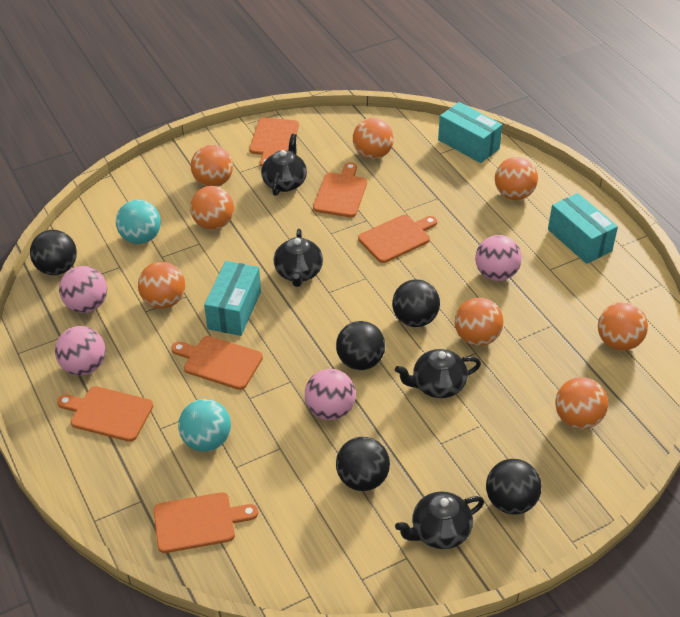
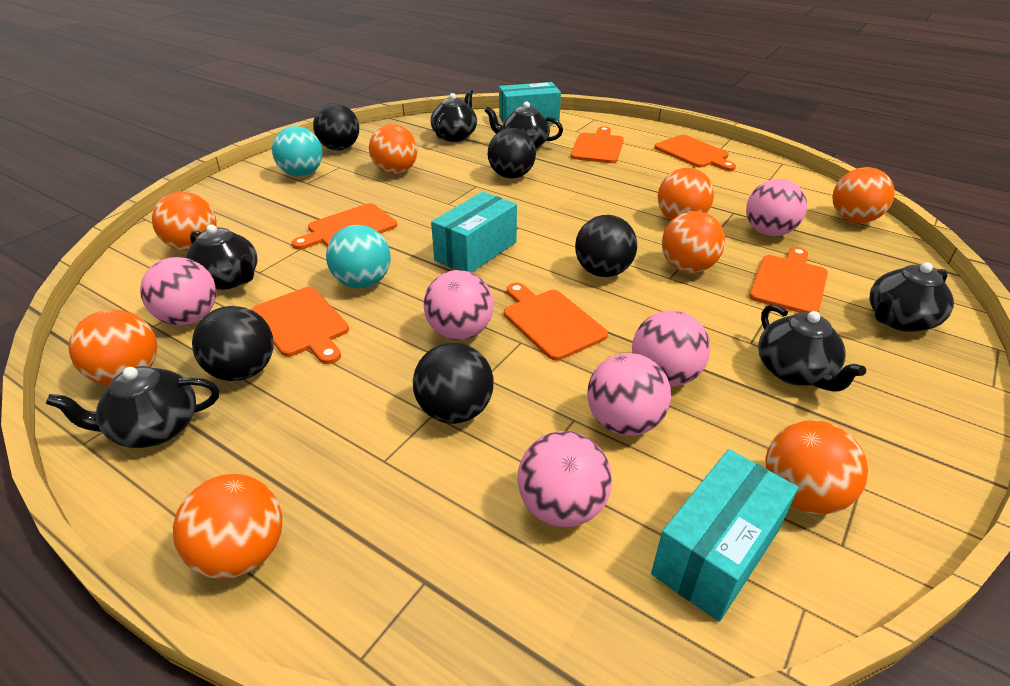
black teapot: [261,134,307,196] [274,229,323,287] [395,349,481,398] [395,491,484,549] = 4 -> [46,366,219,448] [185,225,257,290] [431,89,477,142] [485,101,563,149] [758,304,866,392] [870,262,954,332] = 6
pink ball: [55,326,106,375] [59,266,107,313] [305,369,356,420] [475,235,522,281] = 4 -> [140,257,216,325] [423,270,493,340] [518,431,612,527] [587,353,671,436] [632,311,710,387] [746,179,807,236] = 6

